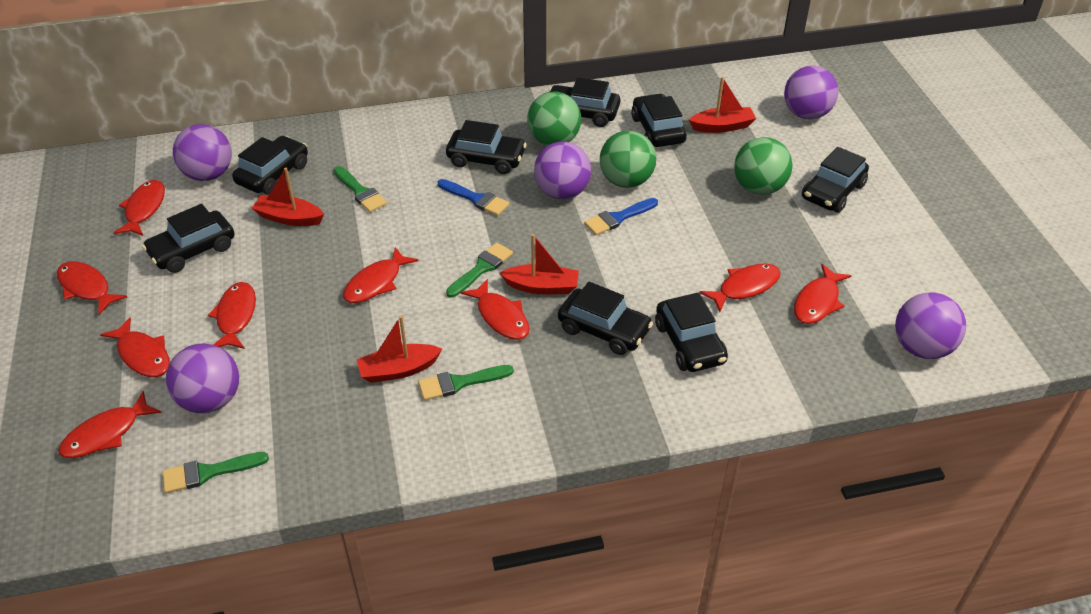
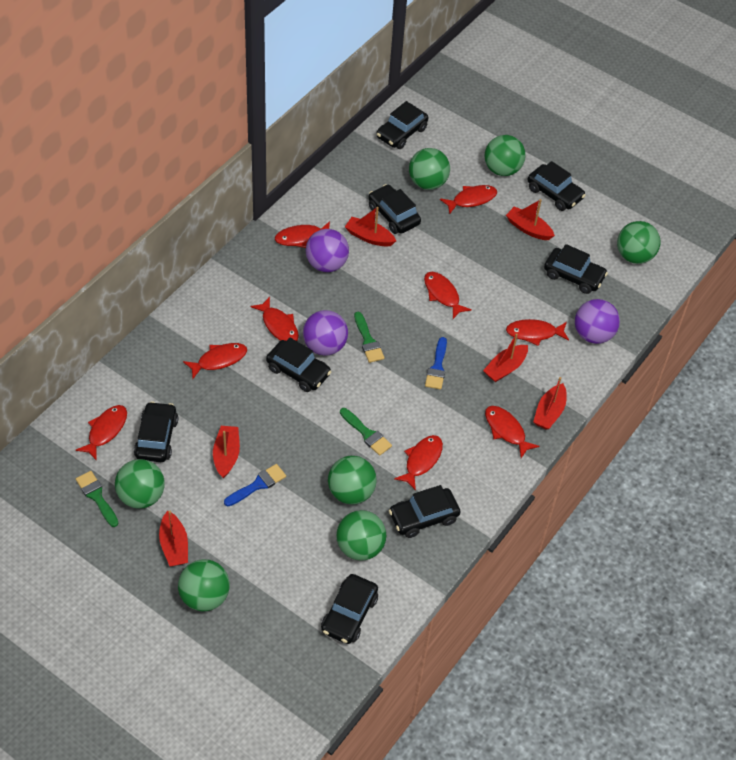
green ball: [527,91,581,146] [600,131,656,188] [734,137,792,195] = 3 -> [115,459,165,509] [178,559,230,611] [328,456,377,504] [336,510,386,561] [409,148,450,190] [484,135,526,176] [617,221,661,264] = 7
green brush: [162,452,269,493] [334,166,387,212] [418,365,514,400] [446,243,513,297] = 4 -> [76,471,119,527] [340,408,392,456] [354,312,385,363] = 3
purple ball: [166,343,239,413] [173,124,232,181] [534,142,591,199] [784,65,838,119] [895,293,966,359] = 5 -> [303,310,348,356] [306,229,349,272] [575,299,620,344] = 3
red boat: [252,168,324,226] [357,316,442,383] [500,234,579,294] [689,77,756,133] = 4 -> [159,511,188,566] [213,426,240,478] [345,207,396,247] [483,333,528,382] [506,199,555,240] [533,377,567,430] = 6

